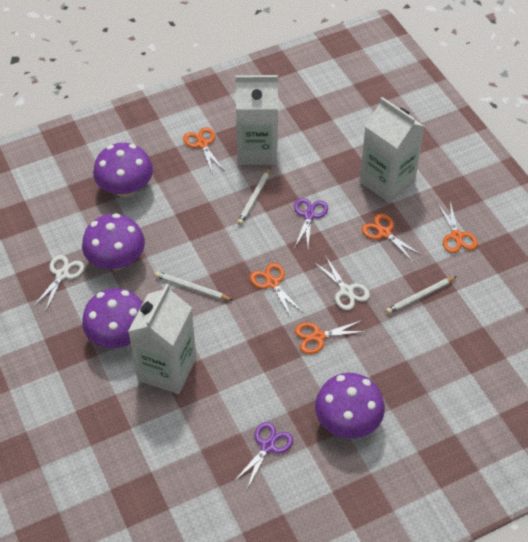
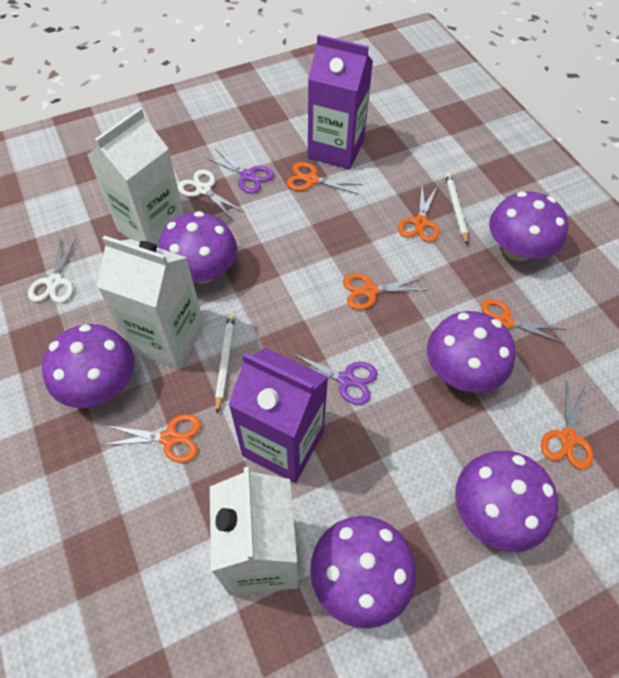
orange scissors: [183,127,224,172] [250,263,303,319] [295,320,367,354] [362,214,423,262] [437,201,478,253] = 5 -> [103,414,201,463] [286,162,363,195] [343,273,428,310] [398,186,440,242] [481,299,566,344] [541,379,593,470] = 6
purple carton: none = 0 -> [228,348,328,483] [308,35,373,169] = 2
purple mushroom: [82,213,145,270] [82,288,143,348] [93,143,153,197] [315,373,385,438] = 4 -> [42,324,135,408] [158,211,237,284] [310,516,416,628] [427,311,516,393] [455,451,558,552] [489,191,568,261] = 6
white pencil: [155,271,232,300] [237,167,271,225] [386,276,457,314] = 3 -> [215,314,235,413] [445,172,468,245] = 2

